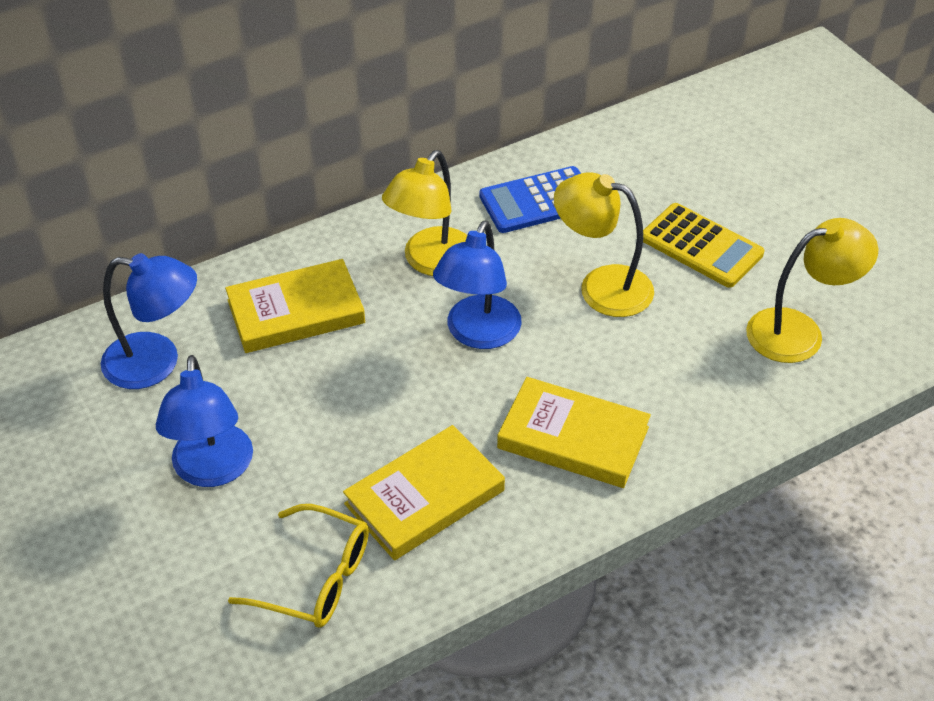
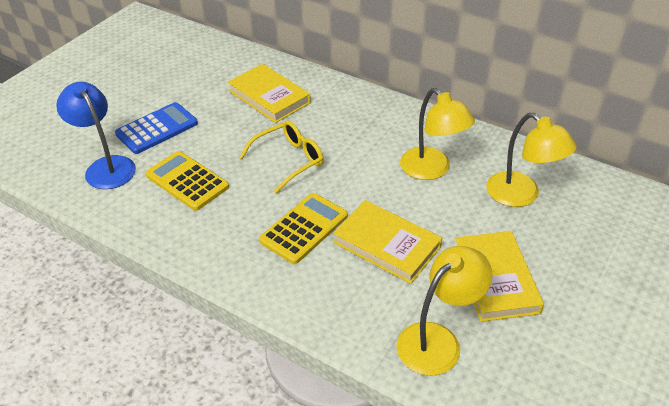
blue lamp: [101,253,197,389] [156,355,253,487] [433,220,522,349] = 3 -> [56,82,136,189] = 1
yellow calculator: [643,203,764,288] = 1 -> [145,151,229,211] [259,193,348,264] = 2

